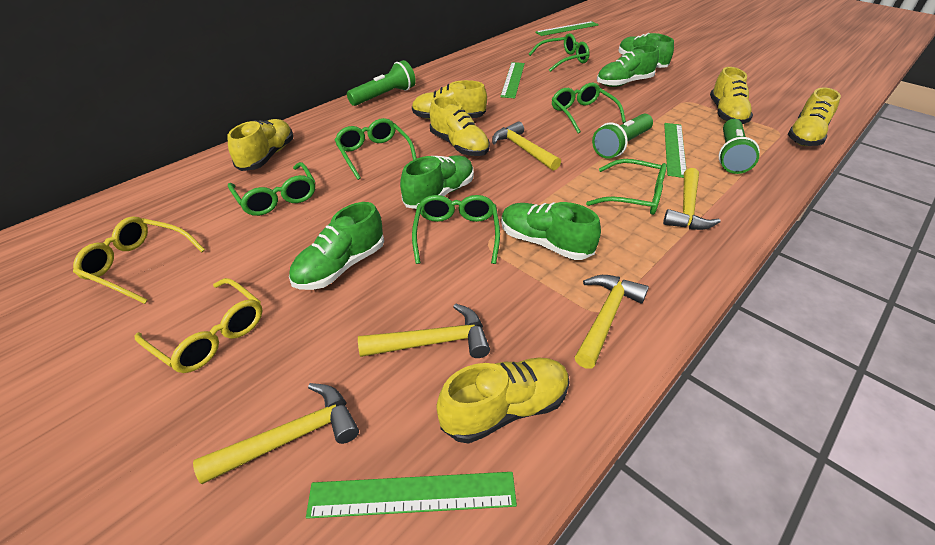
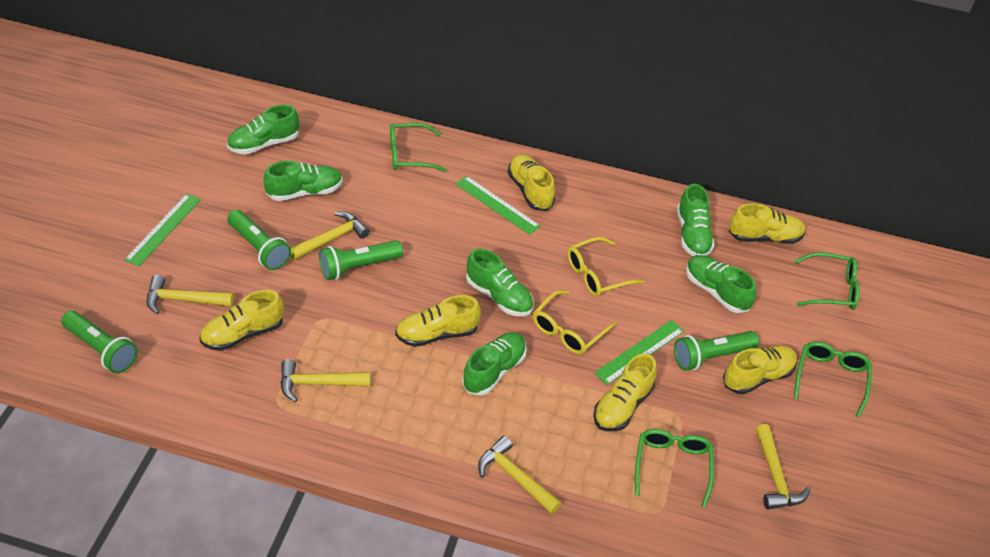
green flashlight: [347,60,416,106] [592,114,653,159] [719,119,760,174] = 3 -> [61,311,138,373] [227,210,291,270] [319,240,403,280] [674,331,759,371] = 4
green glasses: [228,162,315,216] [334,118,417,180] [412,195,500,264] [529,33,590,72] [552,83,626,134] [586,159,667,215] = 6 -> [390,123,447,172] [635,429,714,508] [794,252,860,310] [794,342,872,417] = 4
green ruler: [306,472,517,519] [500,62,525,98] [535,21,599,36] [664,123,686,178] = 4 -> [124,194,201,266] [456,176,540,235] [594,320,684,385] = 3
green shoe: [289,202,384,290] [400,155,474,209] [501,202,601,260] [597,45,659,87] [618,33,674,68] = 5 -> [227,105,299,154] [264,161,343,201] [462,332,527,396] [466,248,533,316] [677,184,715,256] [686,255,756,313] = 6

